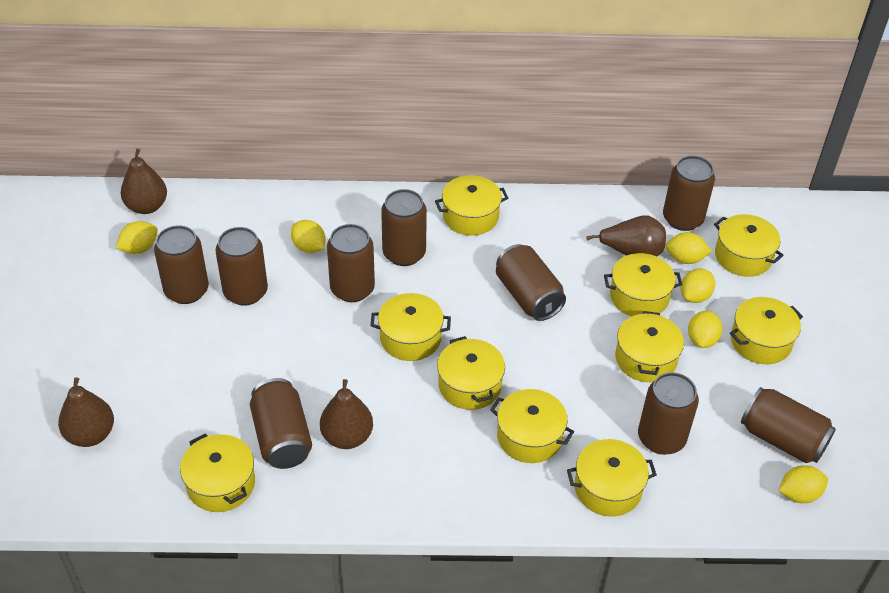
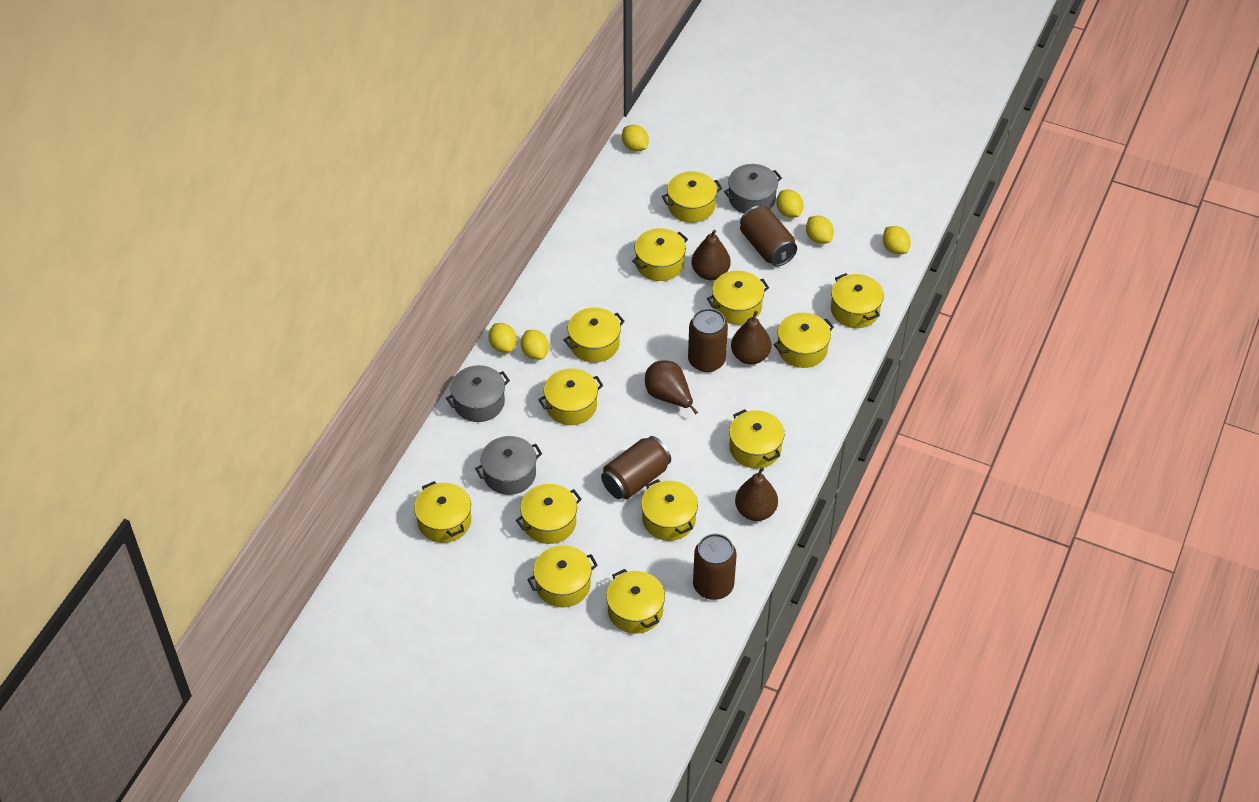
brown can: [154,225,209,304] [216,227,268,306] [250,378,312,469] [327,224,375,302] [381,189,427,266] [496,244,566,321] [638,372,699,455] [663,156,715,231] [741,387,836,463] = 9 -> [601,436,671,499] [688,308,728,372] [693,534,737,600] [740,206,797,267] = 4
grey pot: none = 0 -> [446,365,510,422] [475,436,542,495] [724,164,782,213] = 3
yellow pot: [180,434,255,512] [370,293,451,361] [435,175,508,236] [437,336,505,410] [490,389,574,463] [567,439,657,517] [604,253,682,316] [615,311,684,382] [714,214,784,277] [730,297,803,364] = 10 -> [414,481,471,543] [516,484,582,544] [527,545,598,607] [538,368,603,425] [564,307,625,363] [606,569,665,634] [632,228,688,281] [641,479,698,541] [662,171,722,223] [707,271,769,325] [729,409,785,468] [774,313,834,368] [831,273,884,328] = 13

